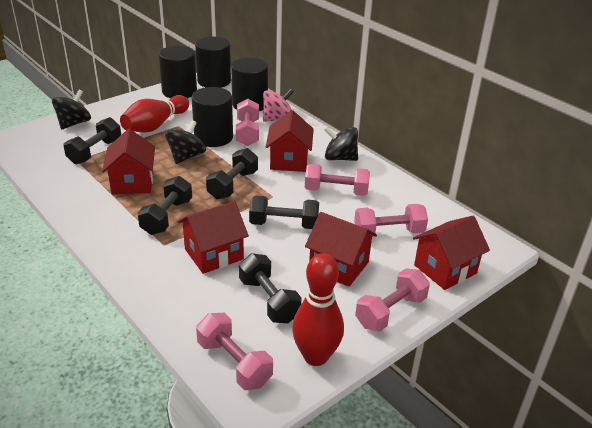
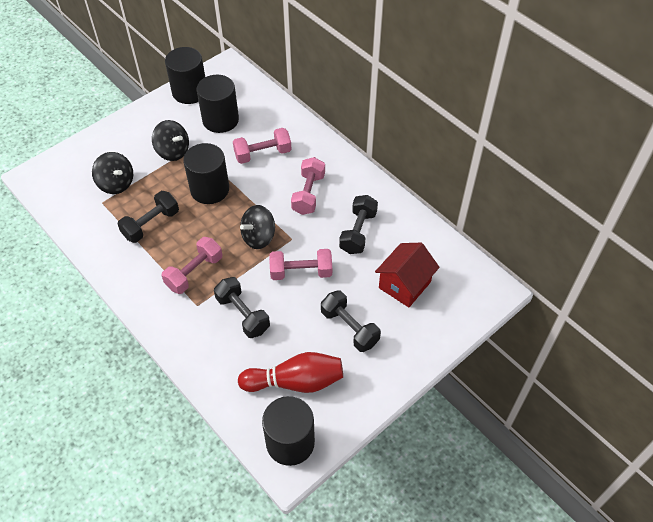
black dumbbell: [64,117,121,165] [137,176,192,235] [206,148,258,200] [239,253,302,323] [249,196,319,229] = 5 -> [118,191,179,243] [214,277,270,338] [321,290,381,352] [339,195,378,254] = 4
pink dumbbell: [196,313,273,390] [236,99,259,146] [305,164,370,196] [354,204,428,237] [355,268,430,332] = 5 -> [162,237,222,294] [233,128,292,164] [269,249,332,280] [291,157,325,215] = 4
pink spinning top: [263,89,294,122] = 1 -> none = 0
red bowling pin: [120,95,189,133] [292,253,344,366] = 2 -> [238,352,343,393] = 1
red house: [102,129,155,194] [178,201,249,274] [266,110,314,172] [305,212,377,287] [413,216,490,290] = 5 -> [375,243,440,307] = 1

